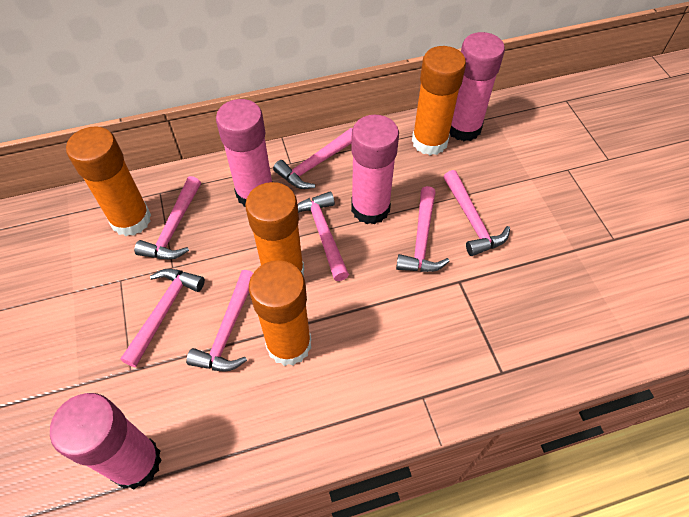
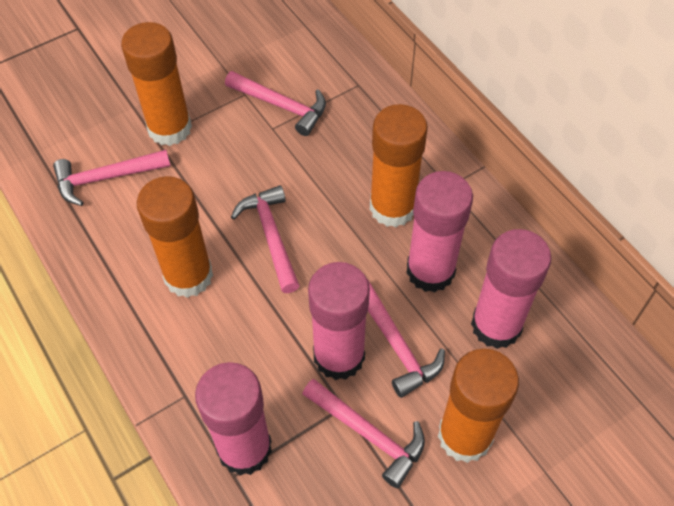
pink hammer: [120,269,205,367] [134,176,201,259] [186,270,253,371] [273,128,353,189] [297,191,349,281] [396,186,449,272] [444,170,510,256] = 7 -> [53,150,170,206] [225,71,326,136] [231,185,300,293] [302,379,425,488] [367,279,445,398] = 5

